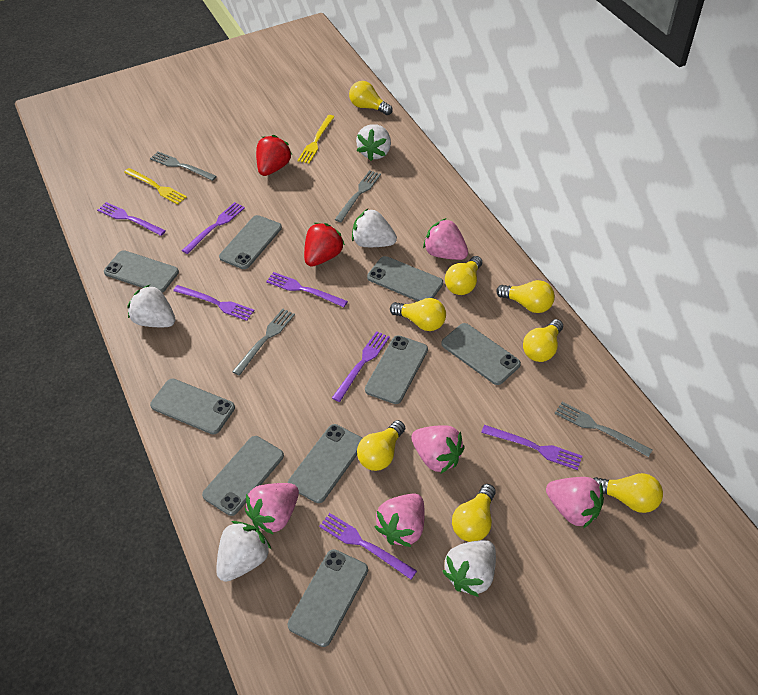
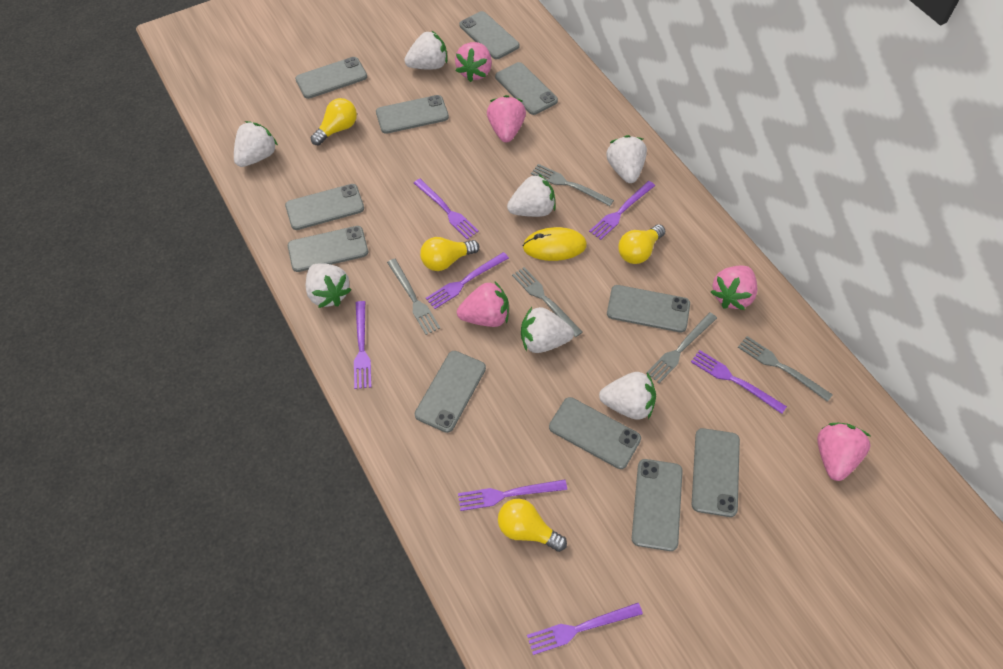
grey fork: [150,152,217,181] [232,308,295,376] [334,170,381,222] [554,402,652,457] = 4 -> [387,259,440,335] [512,267,582,337] [531,164,614,206] [646,312,717,383] [738,336,833,402] = 5
grey phone: [104,250,179,293] [150,379,235,435] [202,436,284,516] [219,215,282,269] [288,424,363,503] [288,549,368,647] [365,335,428,404] [367,256,443,301] [441,323,521,385] = 9 -> [285,184,364,230] [288,226,368,272] [295,57,367,99] [376,95,449,134] [415,351,486,433] [459,11,520,59] [495,62,558,115] [549,397,641,469] [607,285,690,332] [632,459,683,551] [692,428,740,517] = 11
red strawberry: [256,135,292,176] [304,223,345,267] = 2 -> none = 0
white strawberry: [127,285,175,327] [216,521,272,582] [352,208,397,247] [356,124,391,161] [442,540,496,597] = 5 -> [234,121,278,167] [306,263,352,308] [404,30,447,69] [507,174,556,217] [521,307,574,353] [599,372,656,420] [606,135,647,183] = 7
yellow fork: [124,168,187,205] [297,115,334,164] = 2 -> none = 0
yellow light bulb: [349,81,393,115] [357,420,405,471] [390,298,446,331] [445,256,482,295] [452,484,496,542] [496,280,555,313] [523,319,563,362] [593,473,663,513] = 8 -> [311,98,357,146] [420,237,479,271] [498,499,567,552] [618,224,665,264] = 4
yellow mouse: none = 0 -> [523,227,587,261] = 1

